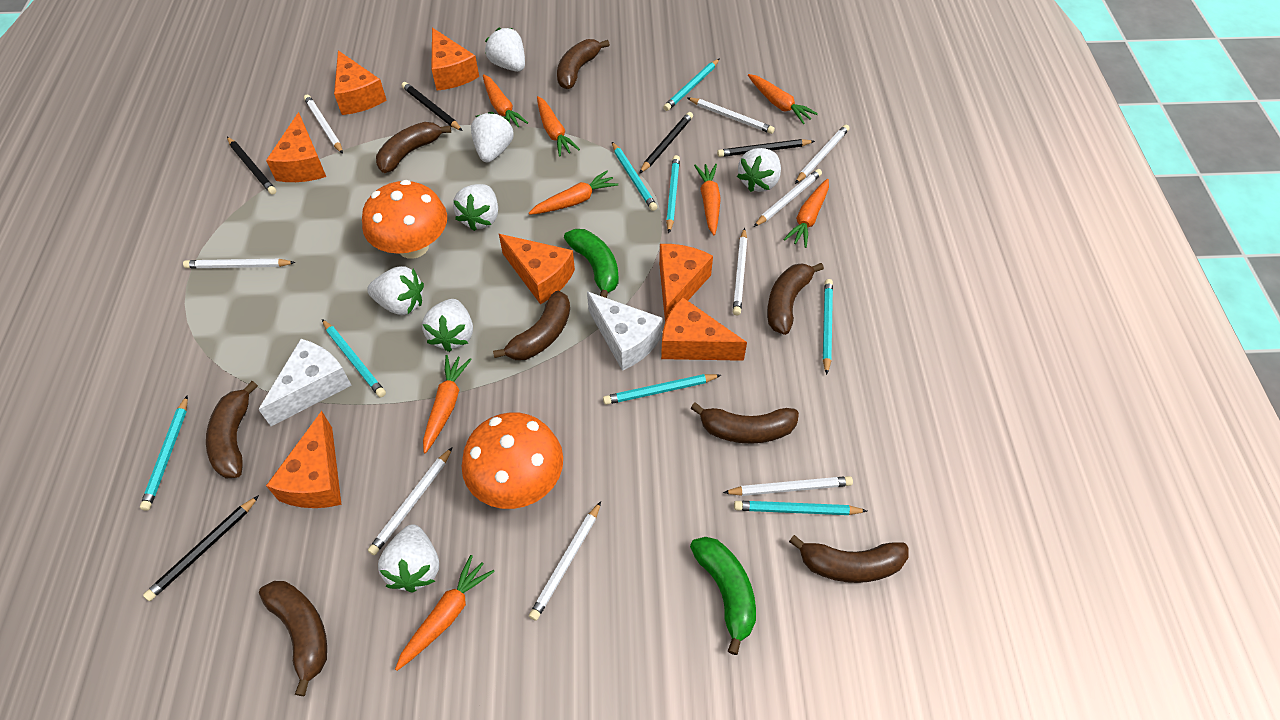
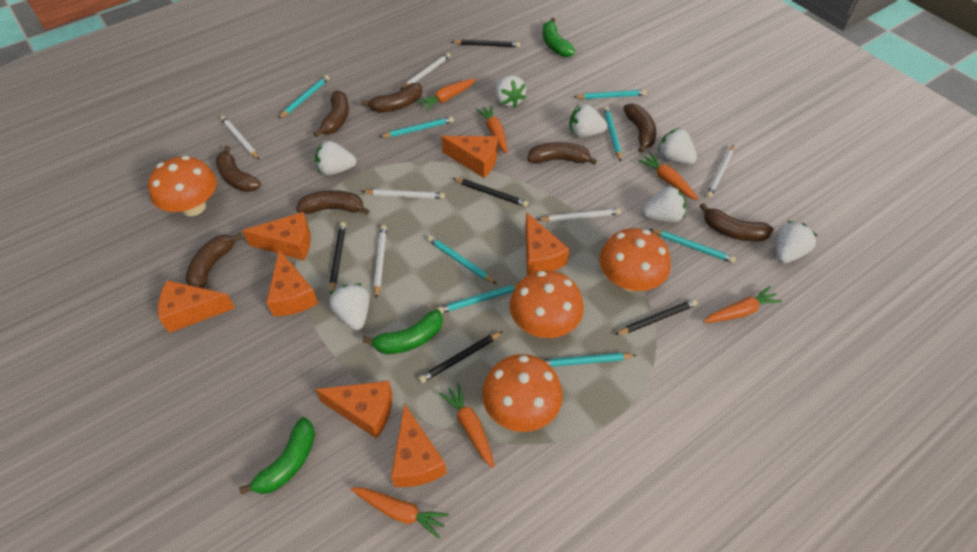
green banana: [564,229,619,298] [690,537,756,655] = 2 -> [239,417,315,494] [363,310,443,354] [542,18,575,57] = 3
orange carrot: [395,555,495,671] [423,355,472,453] [483,74,528,127] [529,171,618,215] [537,96,580,157] [694,164,721,235] [748,74,818,124] [783,179,829,248] = 8 -> [351,487,449,539] [417,79,476,111] [439,383,495,468] [476,105,508,154] [638,152,699,200] [703,286,782,323] = 6
orange mushroom: [362,180,447,259] [462,412,563,509] = 2 -> [148,156,217,216] [482,354,563,432] [510,271,584,338] [599,228,671,291] = 4
white cheese: [258,339,352,426] [587,292,663,371] = 2 -> none = 0
white pencil: [183,259,296,268] [304,94,343,154] [368,447,453,555] [529,501,601,621] [687,97,775,134] [723,476,853,496] [733,228,747,315] [754,169,822,227] [795,125,850,184] = 9 -> [220,116,259,160] [362,189,445,199] [374,225,387,298] [400,53,451,90] [537,208,621,222] [706,145,734,198] = 6

